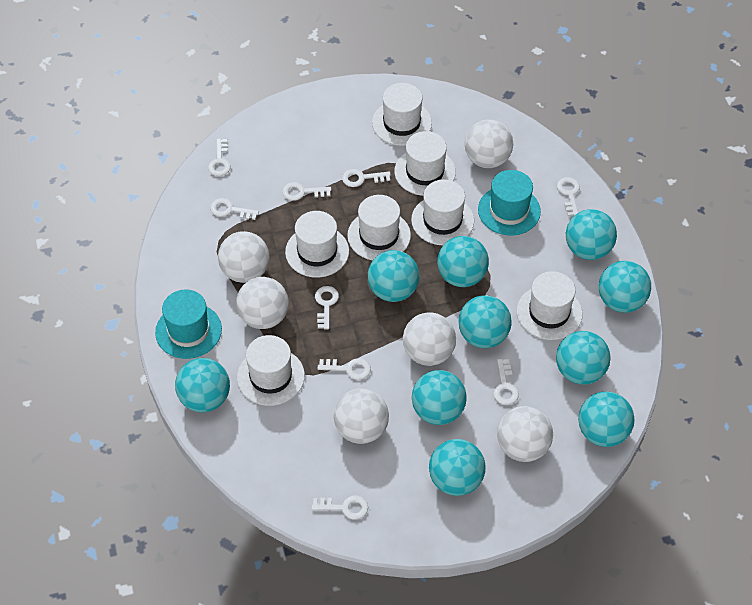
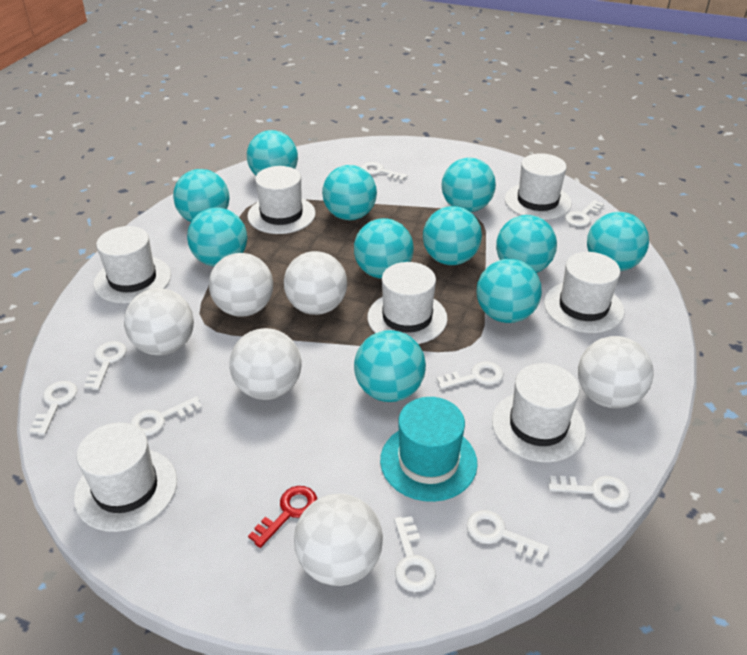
red key: none = 0 -> [248,486,317,548] = 1
turquoise ball: [175,358,230,413] [368,250,419,302] [412,370,467,425] [429,439,485,496] [437,236,489,287] [458,295,512,348] [556,331,611,385] [566,209,617,260] [578,391,634,447] [599,261,651,313] = 10 -> [173,169,230,222] [187,207,247,266] [247,130,298,175] [322,165,377,220] [354,218,414,279] [354,330,426,402] [423,206,482,265] [442,158,496,212] [477,259,542,323] [496,215,557,273] [587,212,649,271] = 11
turquoise hat: [155,290,222,359] [478,170,541,235] = 2 -> [380,397,478,502] = 1

